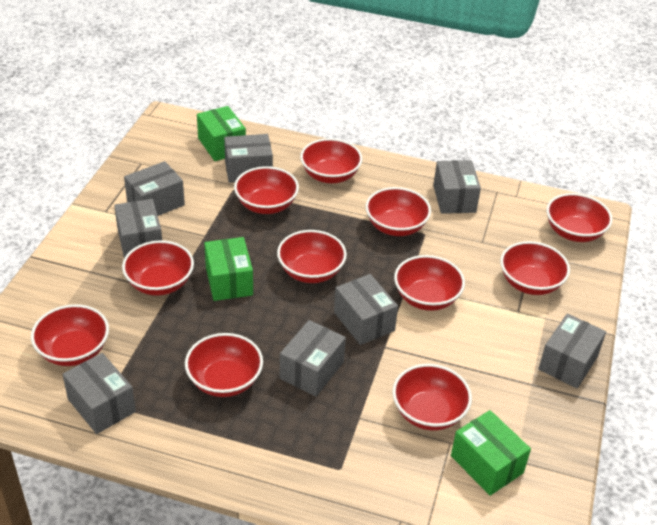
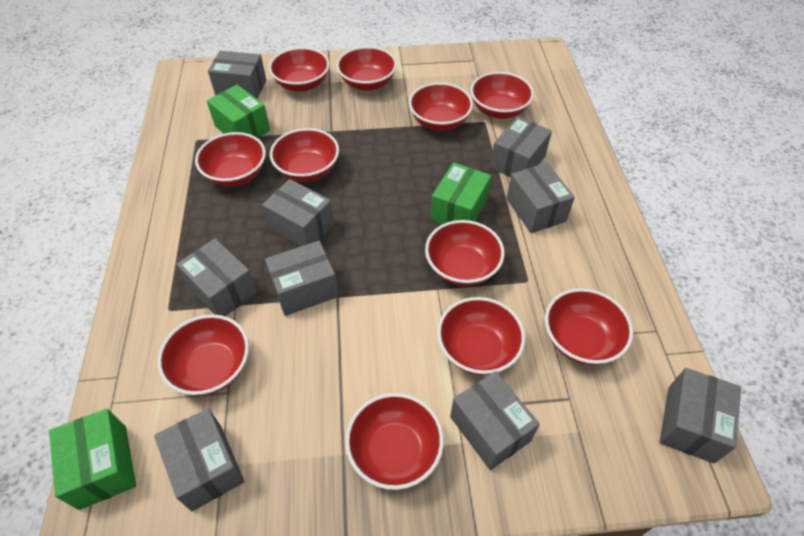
grey box: [62,353,136,434] [114,199,162,258] [124,161,185,216] [224,134,273,183] [280,320,346,397] [334,274,398,345] [433,160,481,214] [539,313,606,388] = 8 -> [154,408,245,511] [176,238,257,316] [208,51,266,99] [262,179,334,247] [265,241,339,316] [450,371,540,470] [490,116,552,177] [506,163,575,233] [660,368,741,464] = 9

